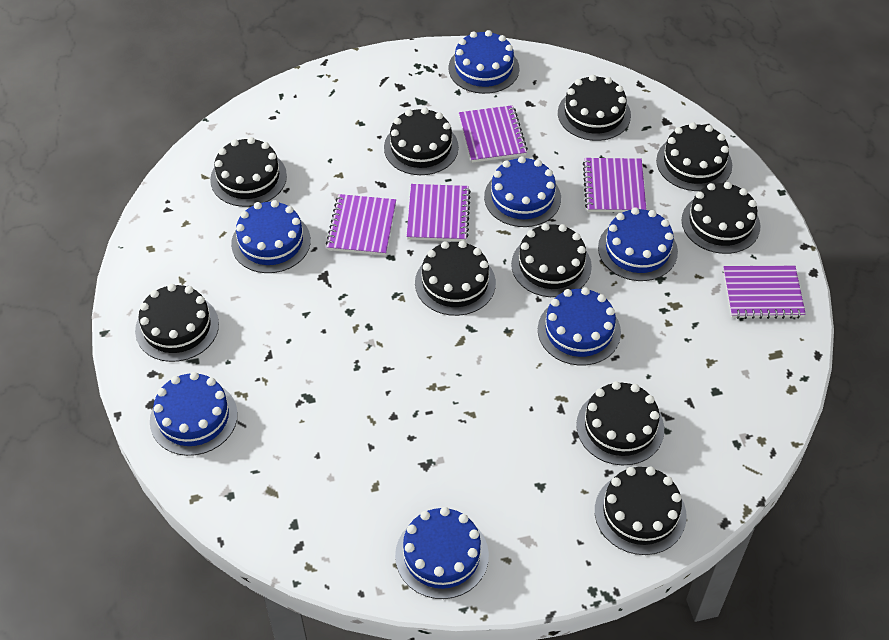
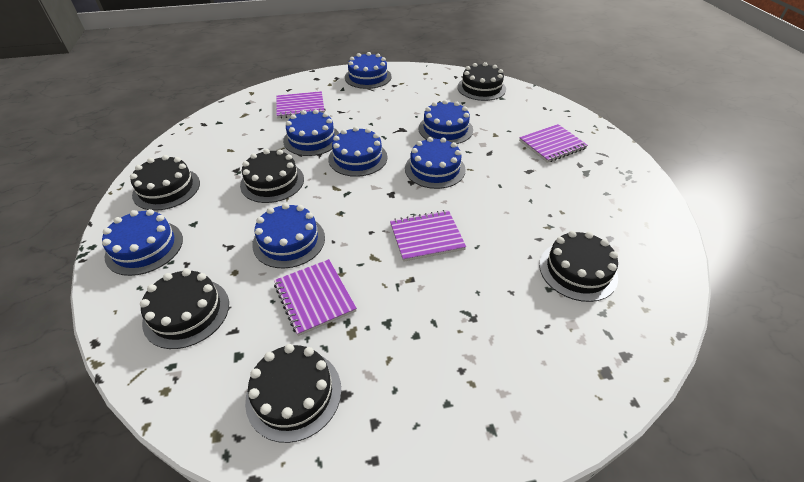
black cake: [135,284,219,362] [210,137,287,207] [384,107,459,175] [415,241,496,316] [511,223,592,297] [558,75,631,141] [576,381,664,465] [595,466,687,555] [656,122,732,191] [681,182,761,254] = 10 -> [130,155,200,211] [140,269,229,349] [240,149,304,203] [245,344,341,443] [457,62,506,101] [539,231,618,302] = 6
purple notebook: [326,194,396,256] [406,184,471,242] [459,105,528,163] [583,158,647,212] [723,266,806,319] = 5 -> [274,259,357,336] [277,91,325,118] [390,210,466,262] [519,124,588,163] = 4

